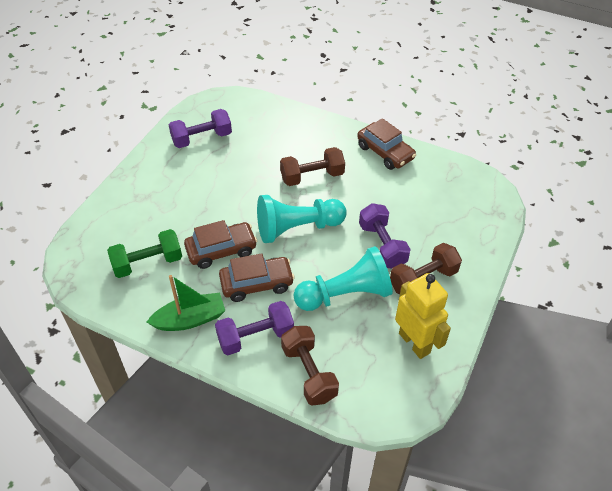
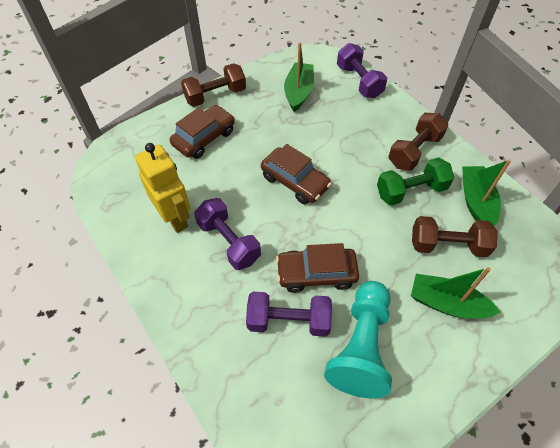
green boat: [147,275,225,331] = 1 -> [284,42,314,112] [411,267,500,318] [462,160,511,226] = 3
turquoise pawn: [257,195,347,243] [294,246,393,311] = 2 -> [324,281,392,398] = 1

